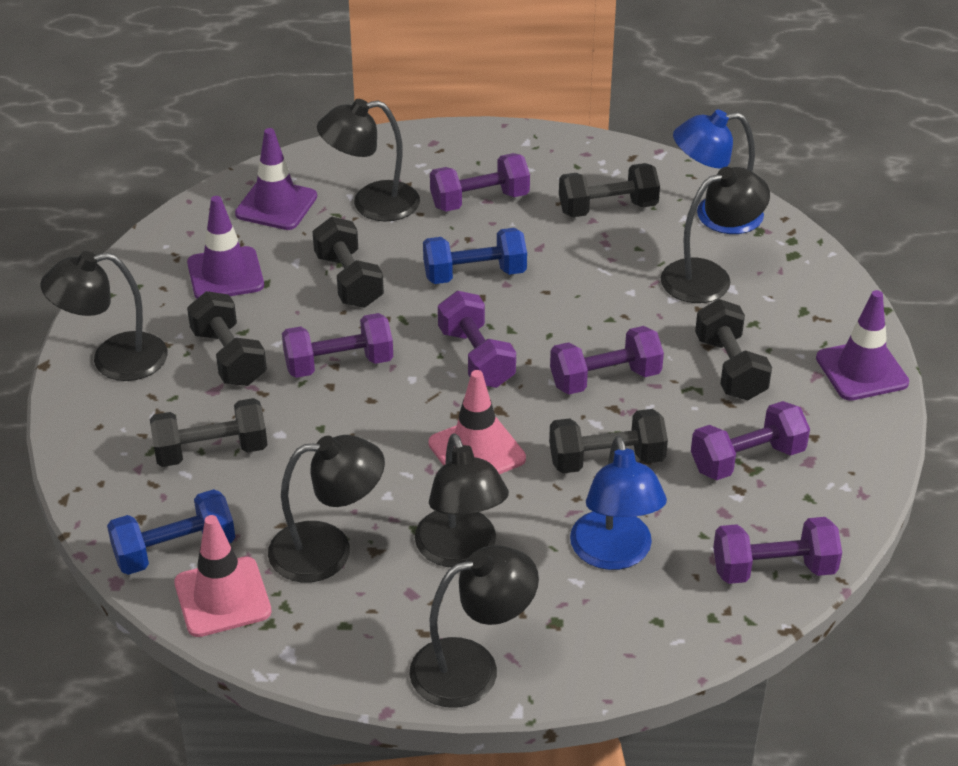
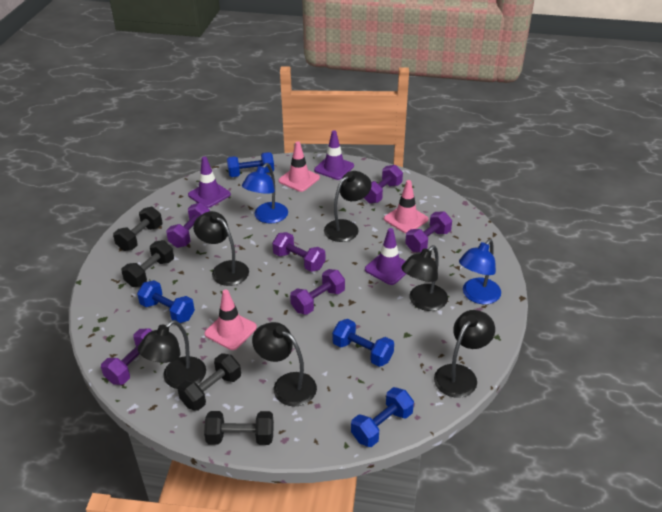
black dumbbell: [150,398,267,467] [187,291,267,386] [312,217,384,308] [549,409,668,473] [559,163,660,217] [695,299,772,400] = 6 -> [113,207,162,251] [121,240,174,287] [178,353,241,411] [204,411,274,445] = 4
blue dumbbell: [107,489,235,575] [423,228,527,284] = 2 -> [137,281,195,323] [227,152,274,177] [332,319,394,367] [351,387,414,447] = 4
pink traffic cone: [174,515,272,637] [428,370,526,474] = 2 -> [204,289,257,350] [279,141,320,192] [384,180,428,233] = 3

